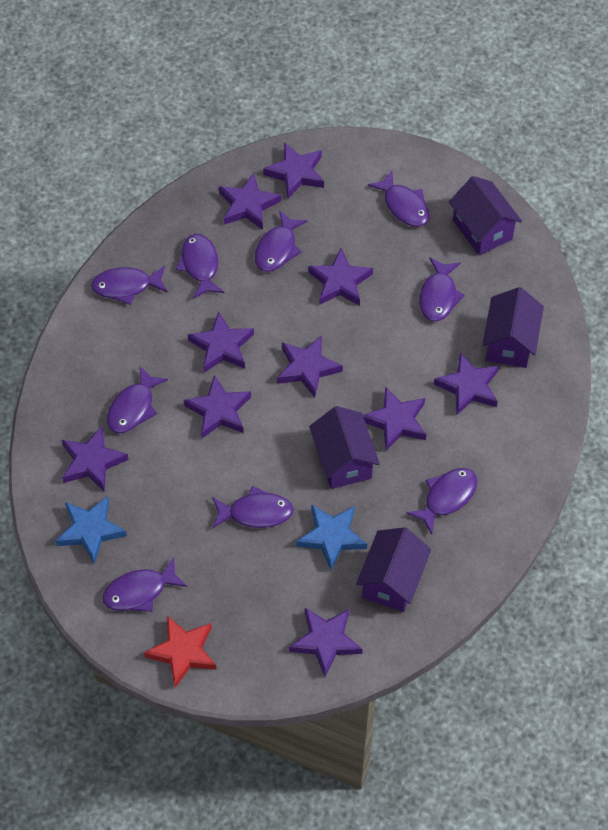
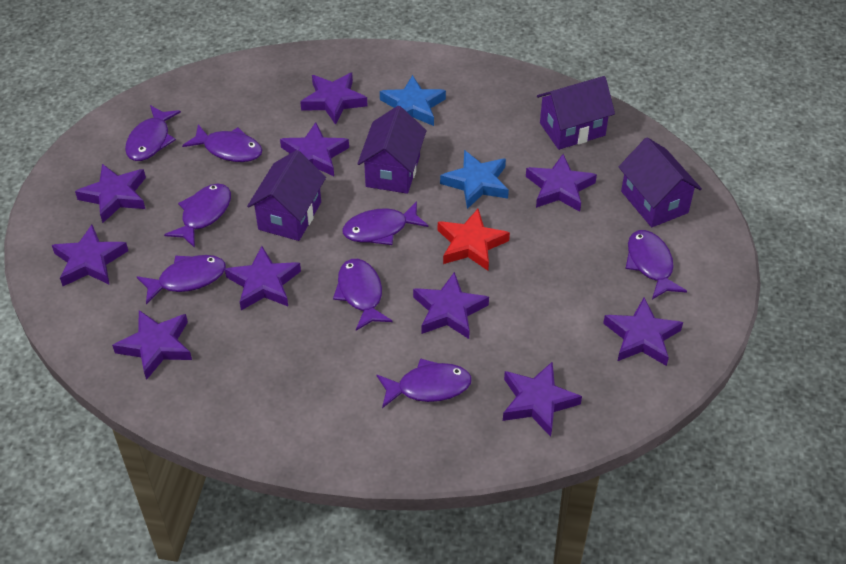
purple fish: [91,266,168,305] [102,557,187,612] [107,367,168,433] [176,234,224,299] [212,486,294,528] [255,210,308,272] [368,171,430,227] [406,468,478,535] [419,257,465,322] = 9 -> [125,105,181,161] [137,255,226,304] [164,183,231,248] [182,124,262,162] [333,259,392,331] [342,201,429,245] [377,358,472,408] [625,230,687,299] = 8

